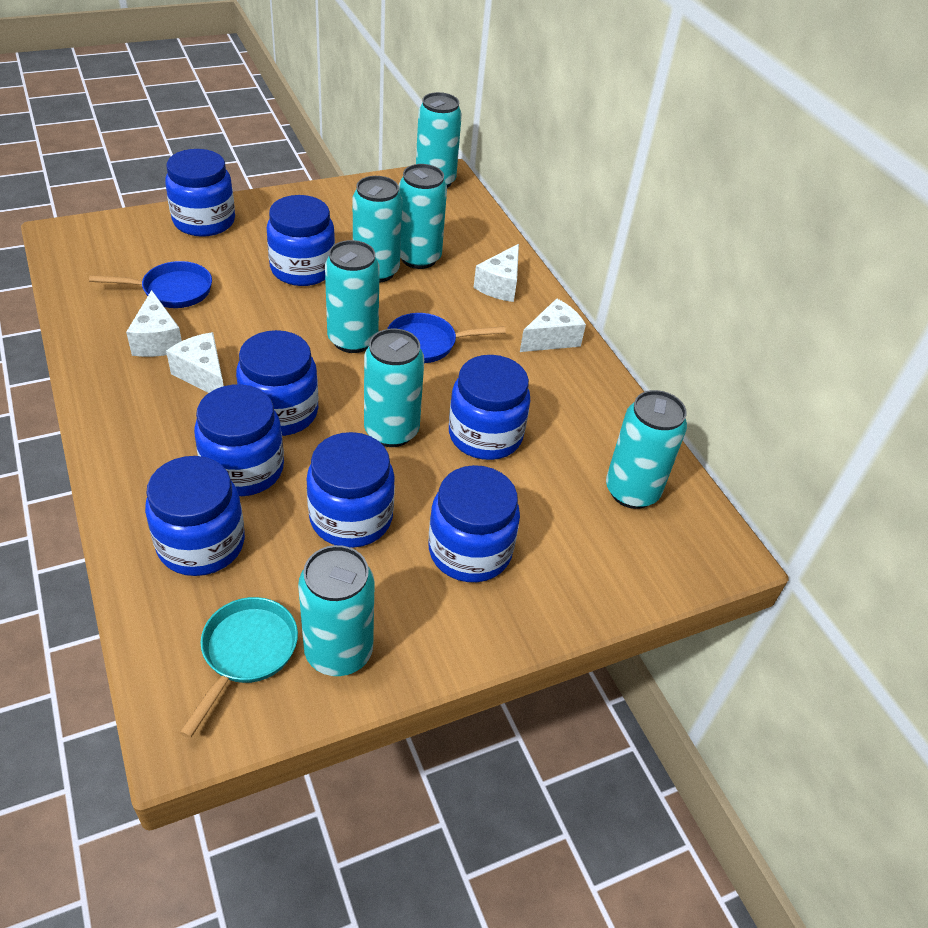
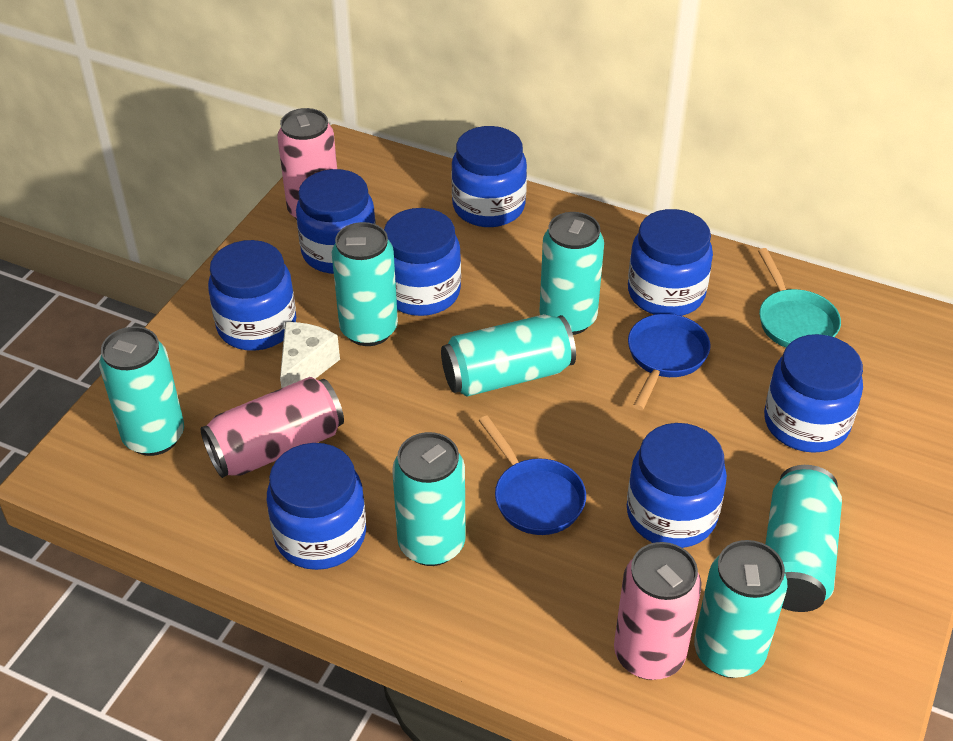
pink can: none = 0 -> [200,377,344,478] [277,108,337,220] [614,542,701,680] = 3
white cheese: [126,290,182,357] [166,332,223,393] [474,244,519,302] [520,298,586,352] = 4 -> [280,322,340,388] = 1

